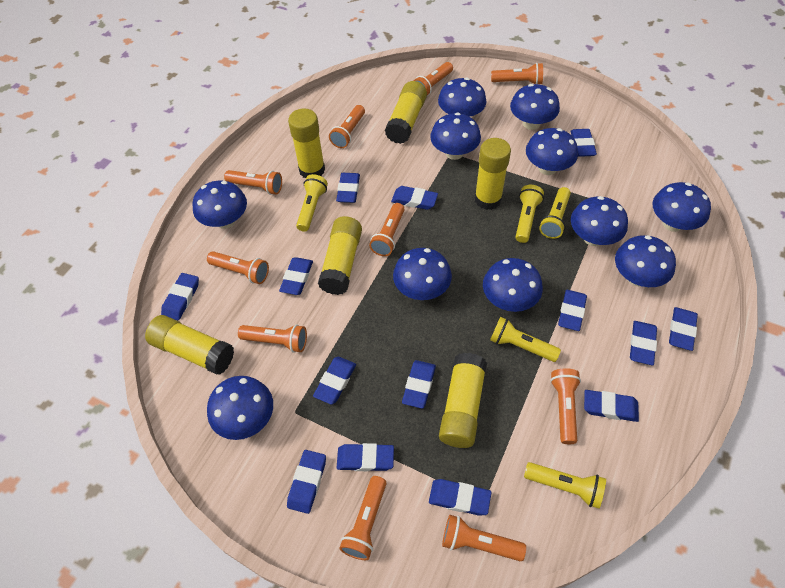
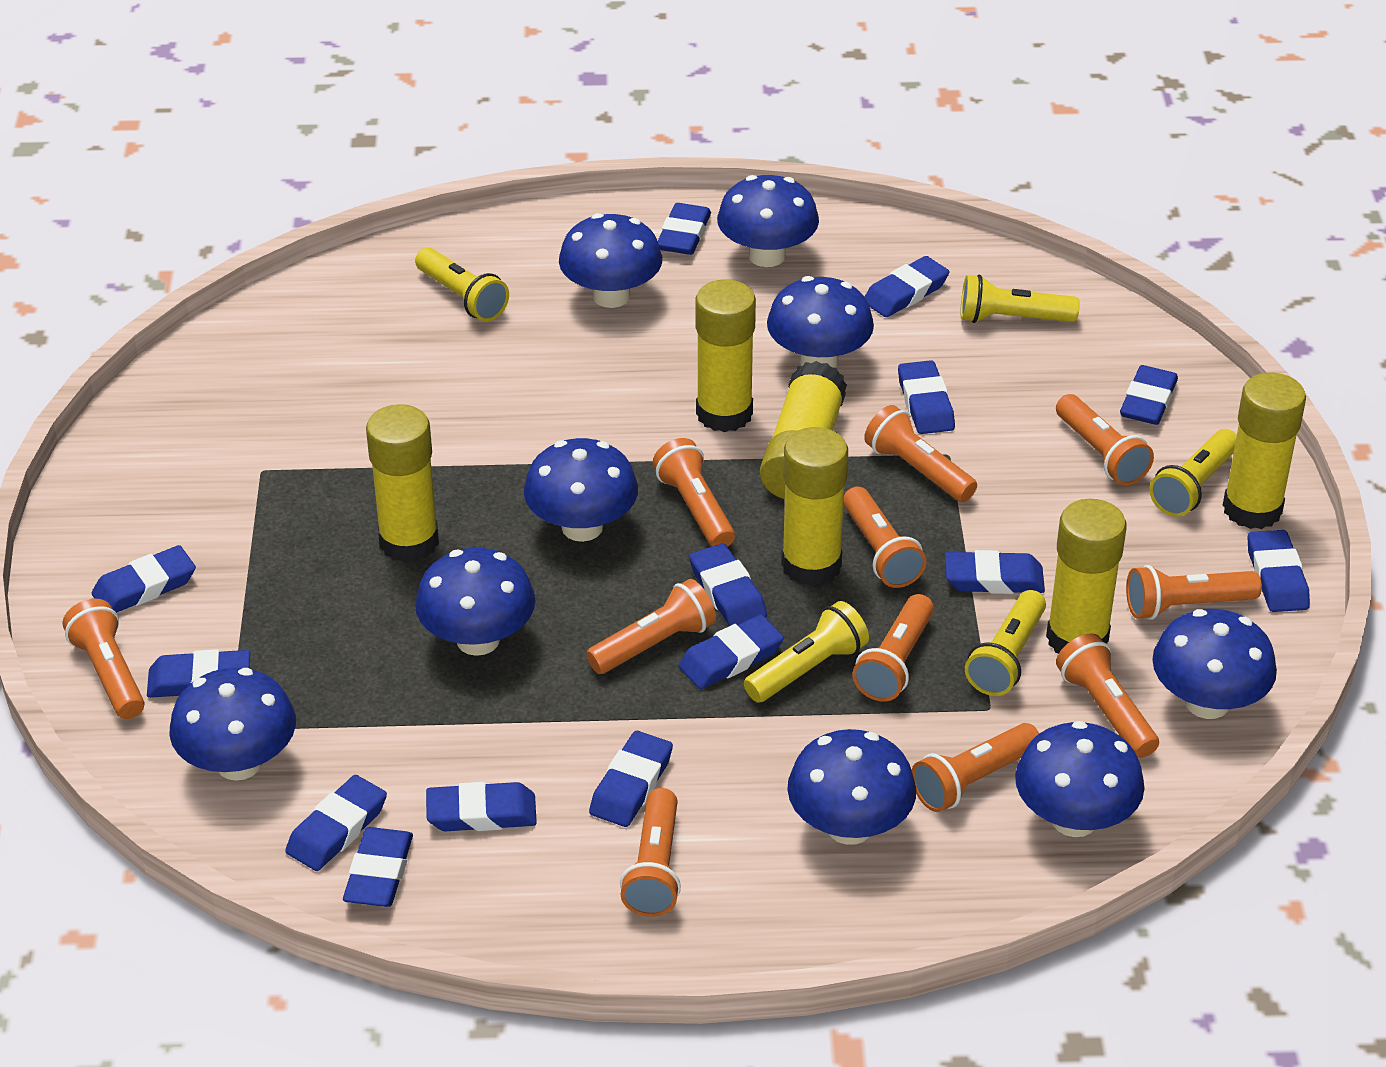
blue mushroom: [192,181,247,229] [207,376,273,440] [393,248,452,300] [430,113,481,160] [438,78,487,117] [483,258,543,312] [510,84,560,130] [526,128,578,175] [571,196,628,246] [615,235,676,287] [653,182,711,232] = 11 -> [169,668,296,781] [415,548,536,656] [524,438,638,542] [559,213,662,308] [717,175,819,267] [767,276,874,368] [787,729,916,845] [1015,721,1145,837] [1152,609,1277,719] = 9
orange flashlight: [207,251,269,284] [224,170,282,195] [238,325,307,353] [329,105,365,148] [339,476,386,560] [369,203,405,256] [413,62,453,96] [442,515,526,561] [491,63,543,84] [550,368,581,444] = 10 -> [63,599,144,719] [586,579,716,674] [620,788,681,917] [653,438,735,547] [843,487,927,588] [852,594,934,702] [864,405,977,502] [912,723,1039,812] [1056,394,1154,485] [1056,633,1159,758] [1126,565,1262,620] = 11

